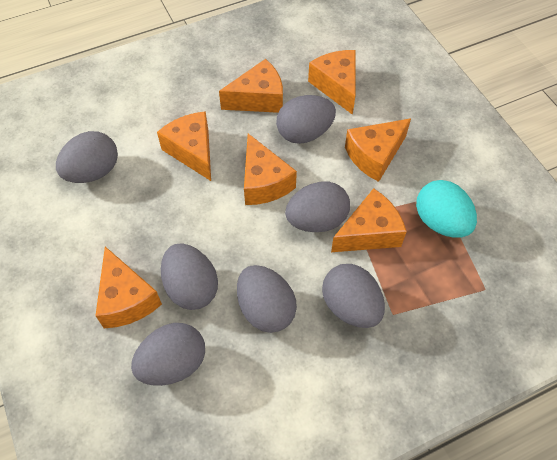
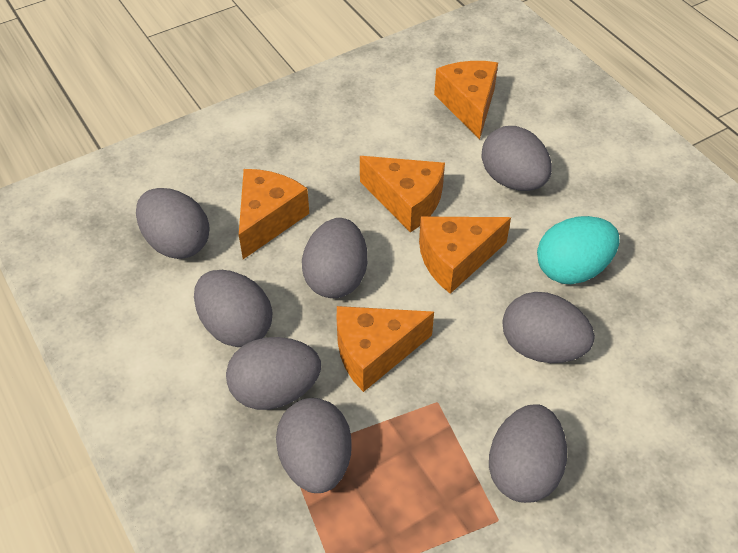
grey egg: [56,131,118,183] [131,323,205,386] [161,243,218,310] [237,265,297,333] [276,95,336,144] [285,181,350,232] [322,264,385,328] = 7 -> [136,188,210,259] [194,270,272,347] [226,337,321,410] [276,398,352,493] [302,218,367,298] [482,126,552,191] [489,404,567,503] [502,292,595,363] = 8
orange cheese: [95,247,162,328] [157,111,211,181] [219,59,283,113] [244,134,297,205] [308,50,355,115] [331,188,407,252] [345,118,411,182] = 7 -> [239,169,309,259] [337,306,434,392] [360,156,445,233] [419,216,511,294] [434,61,498,140] = 5

